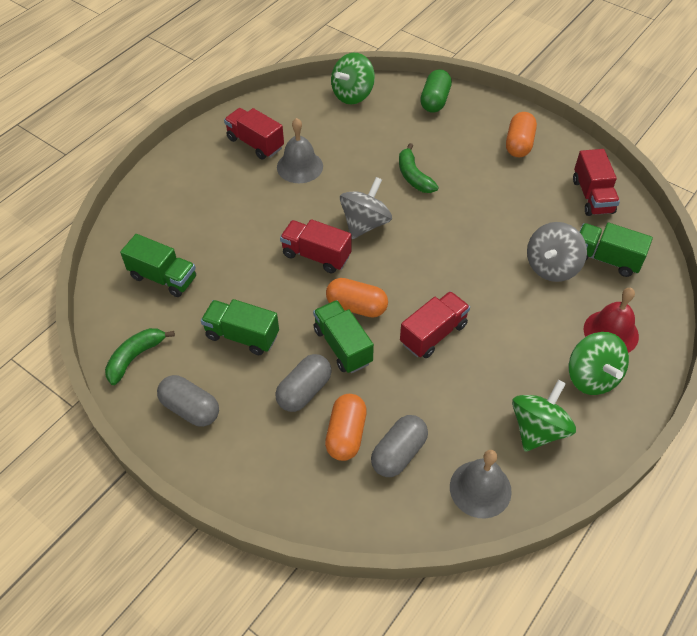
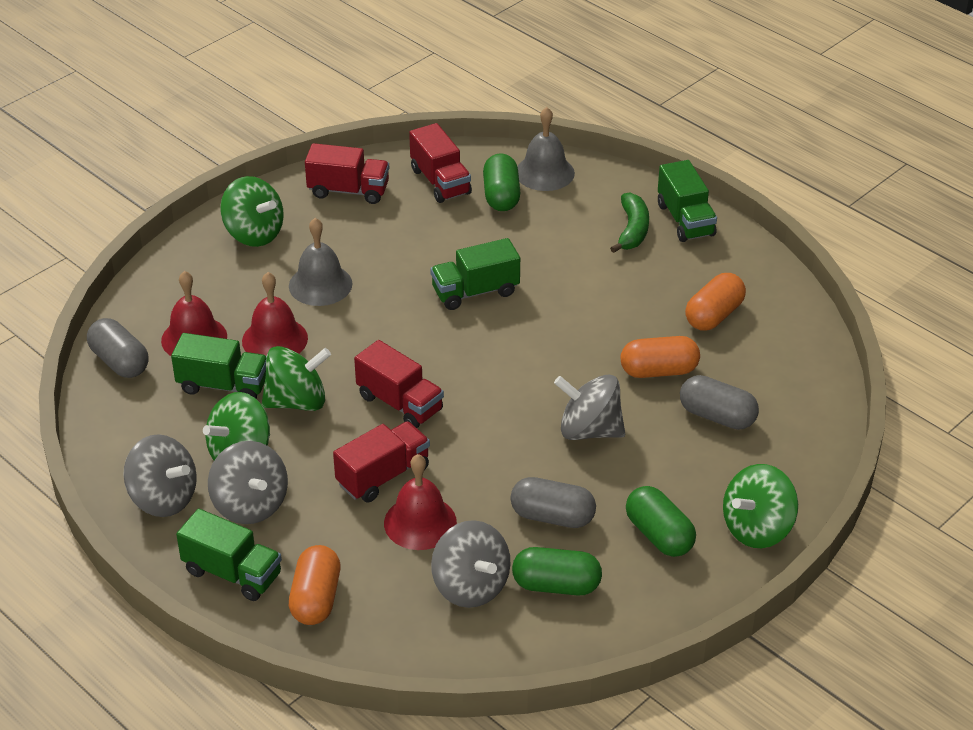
green banana: [105,328,175,385] [399,143,439,193] = 2 -> [610,192,649,253] = 1
green capsule: [420,69,452,113] = 1 -> [483,153,520,211] [512,547,602,595] [626,486,696,557] = 3
green spinning top: [331,53,375,105] [512,380,576,451] [568,332,629,395] = 3 -> [203,392,270,460] [220,176,284,247] [262,346,331,411] [723,464,798,548] = 4
grey spinning top: [340,177,392,239] [527,222,587,282] = 2 -> [123,434,197,517] [208,441,288,524] [431,520,511,608] [554,375,625,440] = 4
red bell: [584,288,639,353] = 1 -> [161,271,227,356] [242,272,308,356] [384,454,457,550] = 3

